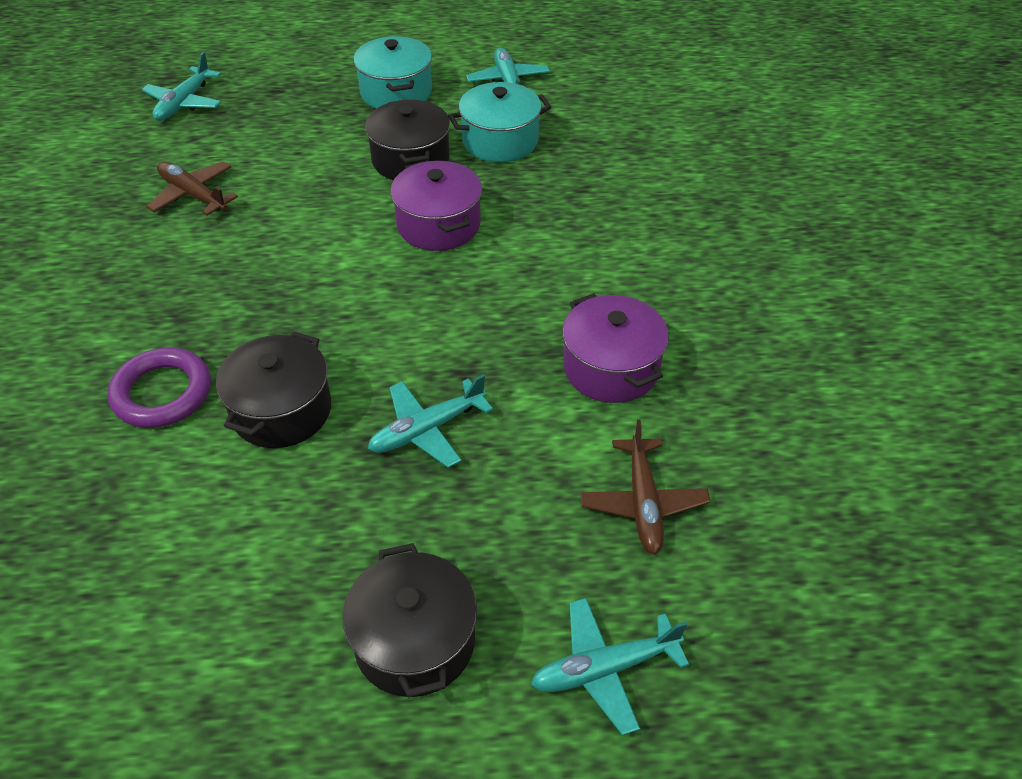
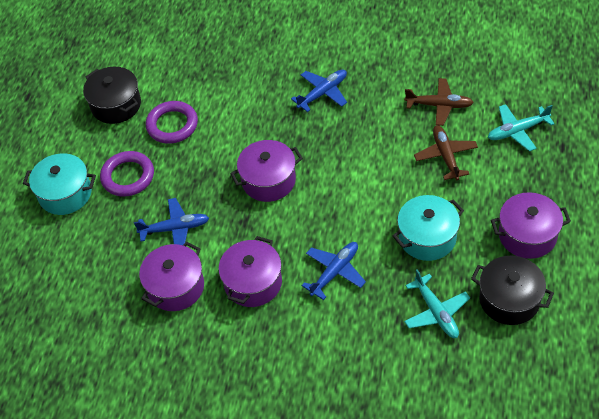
black pot: [216,331,331,448] [342,543,477,698] [365,99,450,180] = 3 -> [83,67,141,124] [471,256,554,325] = 2
blue plane: none = 0 -> [134,198,209,245] [291,70,347,112] [301,242,366,300] = 3
purple pot: [390,160,482,251] [562,293,669,403] = 2 -> [139,242,204,311] [218,236,282,307] [230,140,303,202] [491,192,571,259] = 4
purple ring: [108,348,211,428] = 1 -> [100,151,154,197] [146,101,198,144] = 2
turquoise plane: [142,52,221,121] [368,374,493,468] [466,48,550,92] [531,598,689,735] = 4 -> [404,269,470,338] [488,104,555,152] = 2

